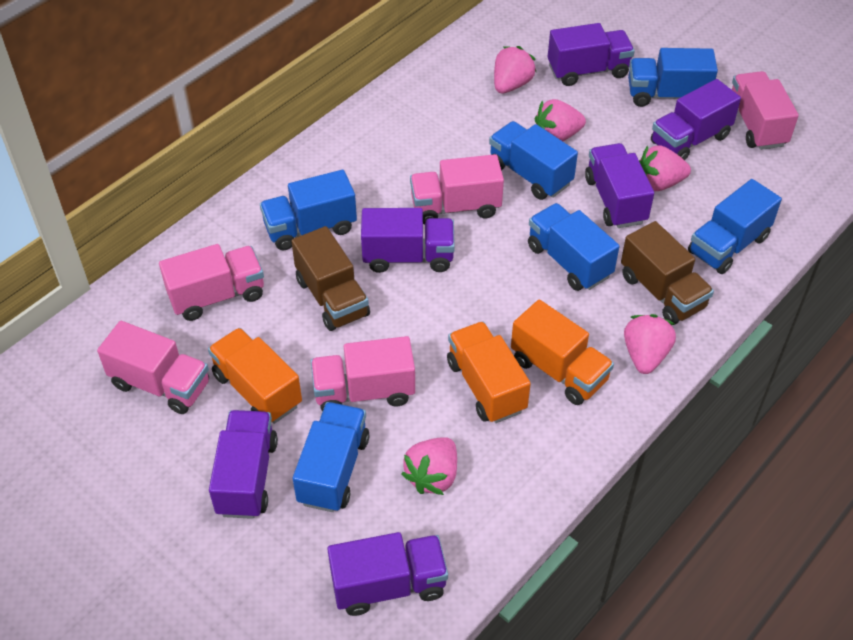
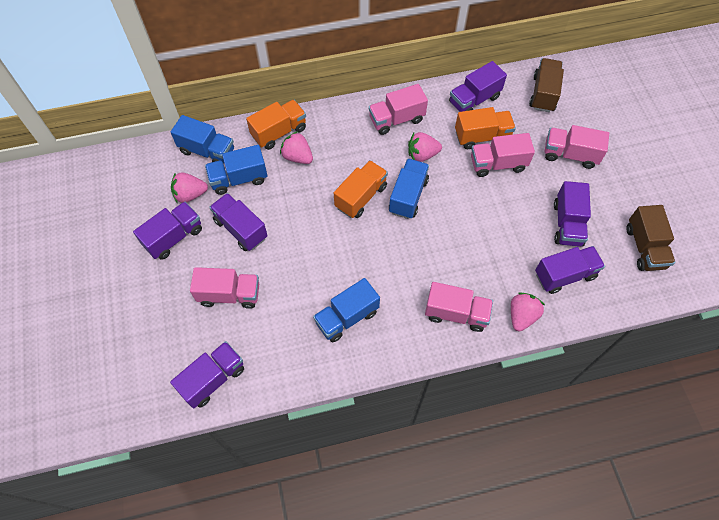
blue truck: [260,170,357,250] [293,402,369,512] [489,121,578,200] [528,203,620,291] [628,48,718,107] [688,179,782,274] = 6 -> [171,115,234,164] [205,145,268,195] [313,278,380,342] [389,159,429,219] = 4
pink strawberry: [401,437,457,495] [494,46,536,93] [535,99,586,141] [624,314,676,374] [639,145,691,191] = 5 -> [171,172,208,203] [280,131,313,164] [408,132,442,162] [511,293,545,331] = 4

